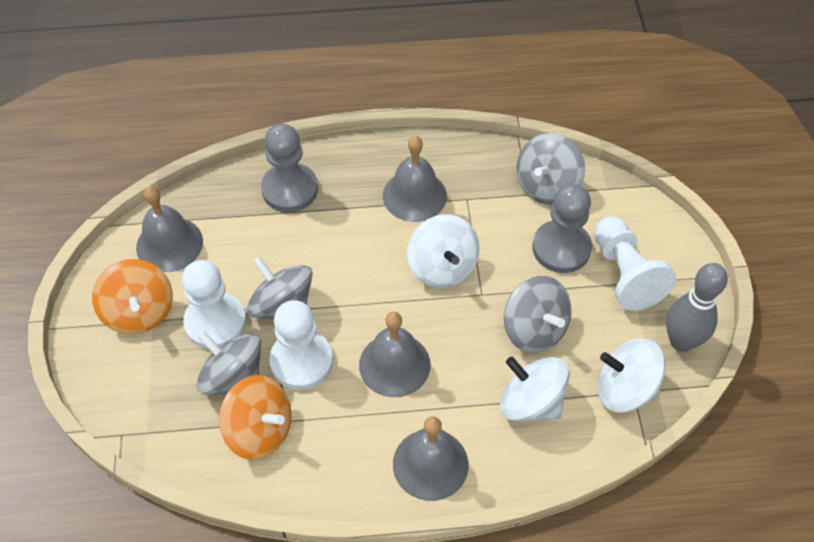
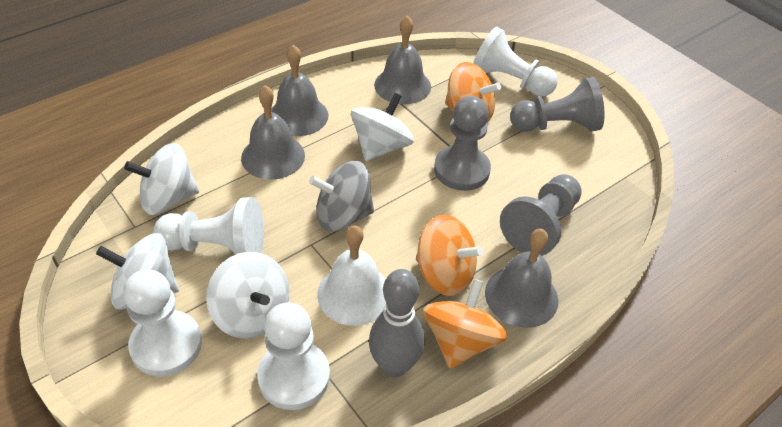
grey pawn: [261,124,318,212] [532,184,592,273] = 2 -> [434,96,491,191] [500,174,582,256] [510,77,604,132] = 3
grey spinning top: [196,331,261,395] [247,257,313,319] [504,276,571,353] [516,133,585,205] = 4 -> [309,161,374,231] = 1
orange spinning top: [92,259,173,334] [219,375,291,460] = 2 -> [416,214,483,296] [423,279,507,369] [445,62,501,123] = 3
white bell: none = 0 -> [317,226,386,326] = 1
white pawn: [182,260,246,349] [269,300,333,390] [594,216,676,311] = 3 -> [123,270,202,376] [153,197,264,254] [257,302,330,410] [473,27,558,97] = 4
white spinning top: [407,214,479,288] [500,357,570,422] [598,339,666,413] = 3 -> [96,233,179,309] [124,143,199,215] [206,252,289,338] [351,93,414,161] = 4

